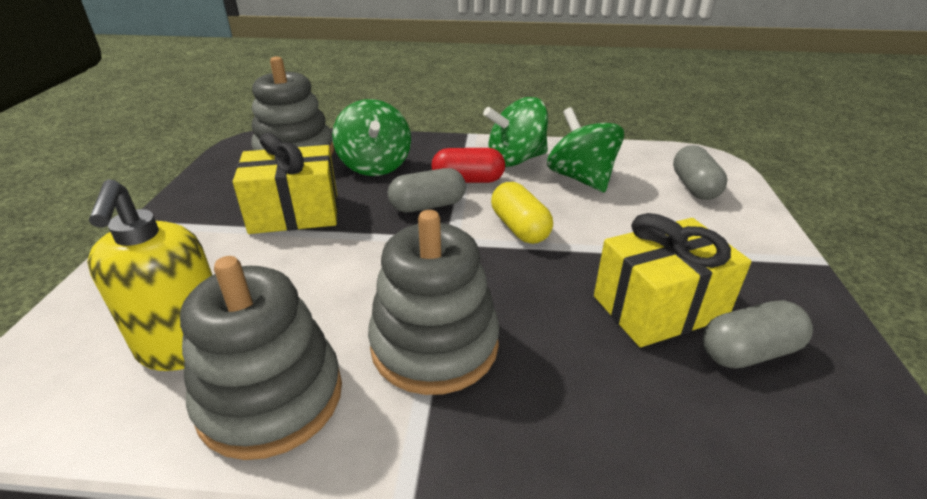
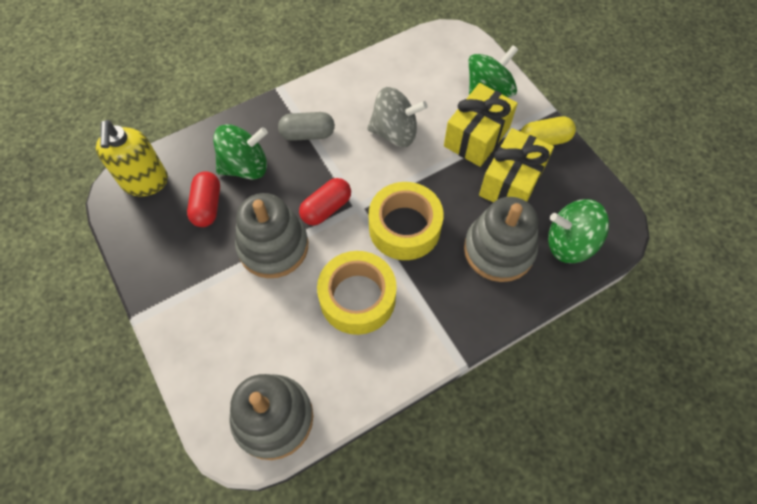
grey capsule: [388,168,466,212] [673,145,727,200] [703,300,813,368] = 3 -> [278,112,335,141] = 1
grey spinning top: none = 0 -> [367,87,428,147] = 1
red capsule: [431,148,505,183] = 1 -> [187,171,220,227] [299,178,351,226] = 2
yellow tape: none = 0 -> [317,251,397,335] [369,182,444,260] = 2

